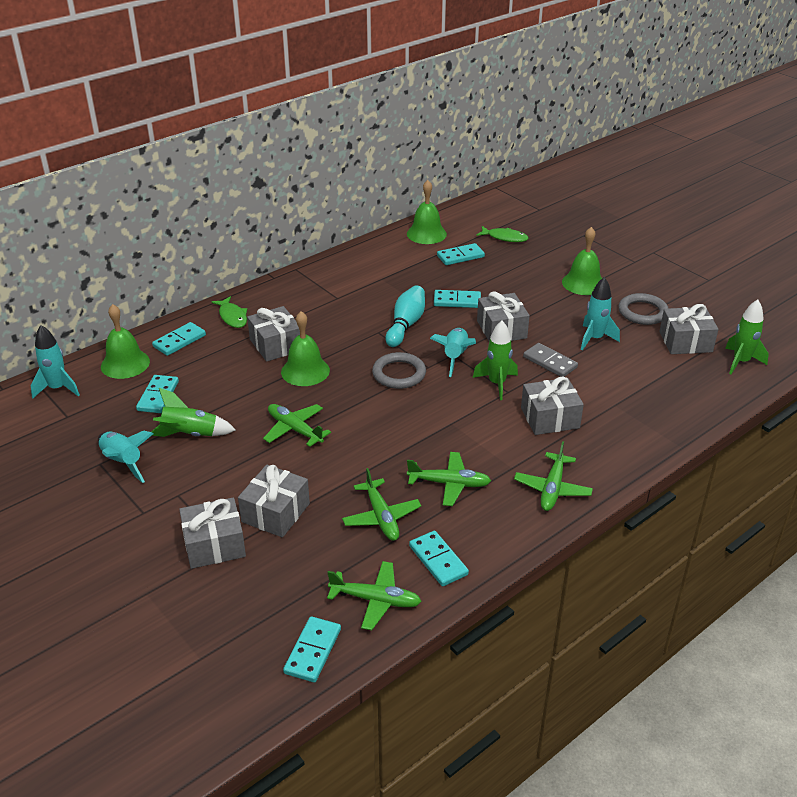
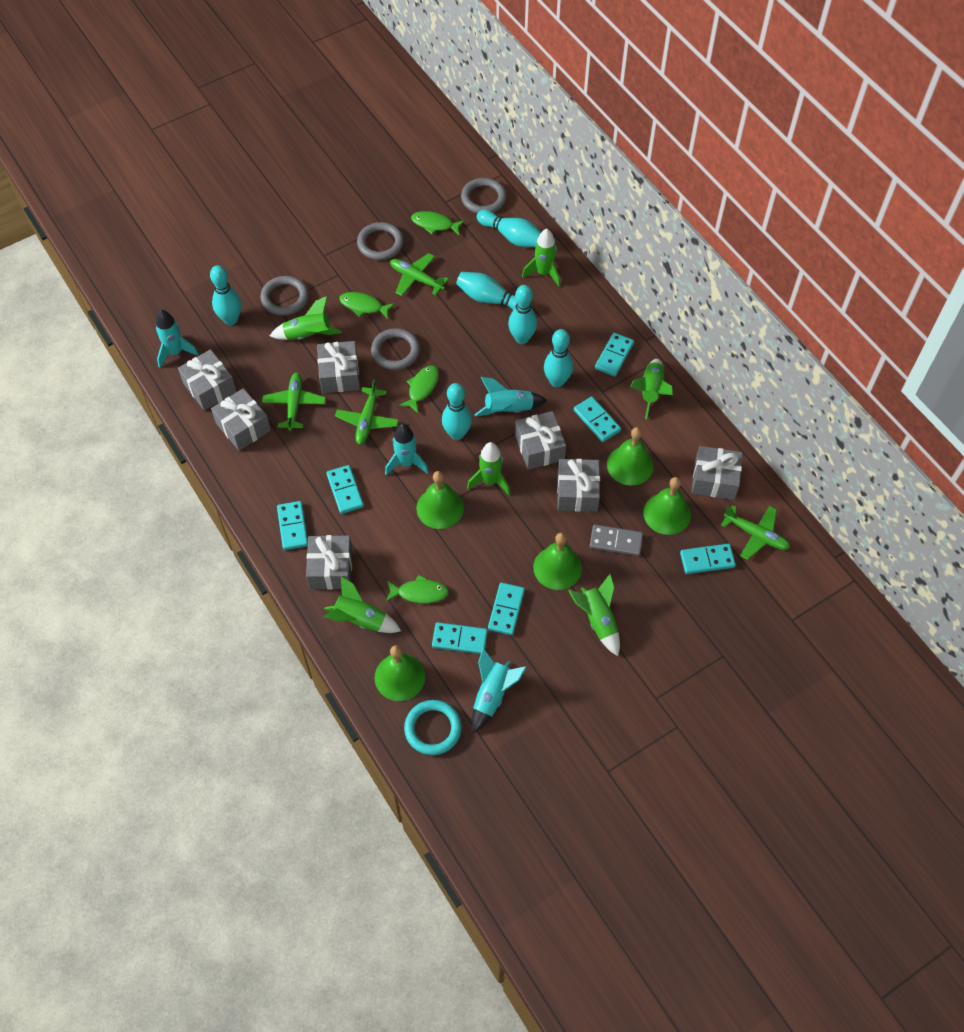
green bell: [101,304,150,379] [281,311,330,386] [407,180,447,244] [562,227,602,295] = 4 -> [375,645,425,701] [416,471,464,529] [533,533,582,590] [607,427,654,486] [643,477,691,535] = 5
green fish: [211,296,247,328] [476,226,529,242] = 2 -> [339,292,395,319] [386,575,449,603] [399,365,439,413] [411,211,465,235] = 4
green plane: [263,404,331,447] [327,561,422,630] [342,468,421,541] [407,452,491,506] [514,441,593,511] = 5 -> [262,373,326,431] [335,379,399,445] [390,253,449,296] [721,505,790,560] = 4
green rocket: [151,388,236,437] [473,321,518,400] [725,299,769,374] = 3 -> [270,296,342,340] [324,576,401,633] [467,442,510,495] [522,229,560,287] [568,573,620,656] [630,359,673,419] = 6
grey gift: [179,497,246,569] [238,465,310,537] [247,306,300,362] [477,291,530,341] [521,376,584,435] [659,304,719,354] = 6 -> [178,349,237,411] [211,388,271,451] [306,535,352,590] [317,341,360,393] [515,411,566,470] [557,459,600,512] [692,446,743,500] = 7
grey ring: [372,352,426,389] [618,293,669,325] = 2 -> [261,276,308,316] [357,222,404,260] [371,328,420,370] [461,178,507,213] = 4
turquoise bowling pin: [385,285,425,347] = 1 -> [210,265,241,325] [442,383,472,440] [456,272,532,310] [477,210,541,247] [508,285,537,344] [544,329,573,387] = 6
turquoise domino: [136,375,179,413] [152,322,206,356] [283,616,341,682] [409,531,469,586] [434,290,481,308] [437,243,485,265] = 6 -> [277,501,308,550] [326,465,364,514] [432,622,488,654] [488,582,525,635] [574,397,621,442] [595,333,634,377] [680,544,736,574] = 7
turquoise ring: none = 0 -> [404,700,462,755] = 1

